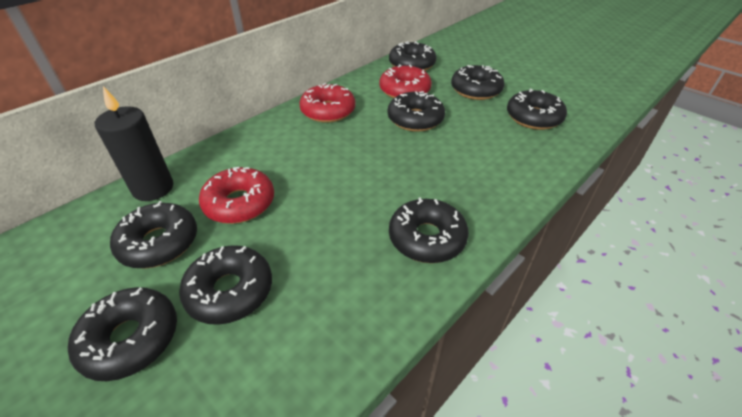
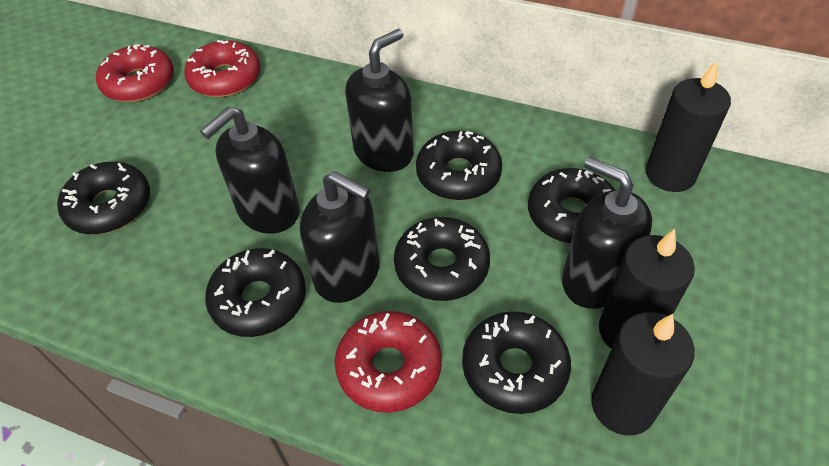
black candle: [95,86,173,201] = 1 -> [591,312,695,435] [599,229,695,349] [646,60,731,192] = 3
black donut: [68,287,177,381] [110,201,197,269] [179,245,272,325] [388,91,445,132] [389,41,436,71] [389,198,469,263] [451,65,504,100] [507,89,567,130] = 8 -> [57,162,150,235] [205,248,306,337] [394,217,490,301] [416,130,502,201] [462,311,571,414] [528,168,615,244] = 6
black soap dispenser: none = 0 -> [200,106,299,234] [300,171,379,303] [345,29,414,172] [562,157,652,309] = 4

